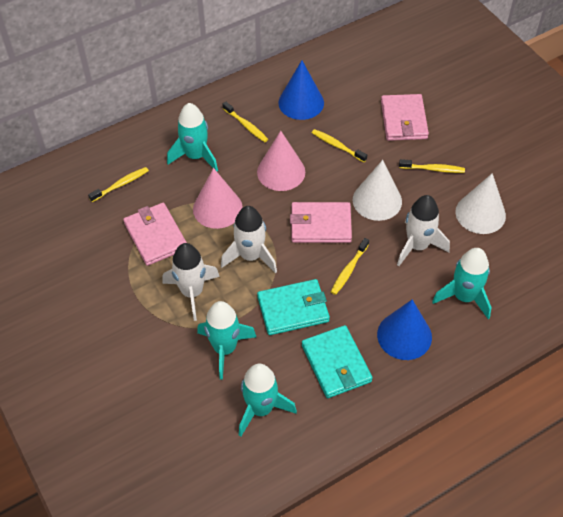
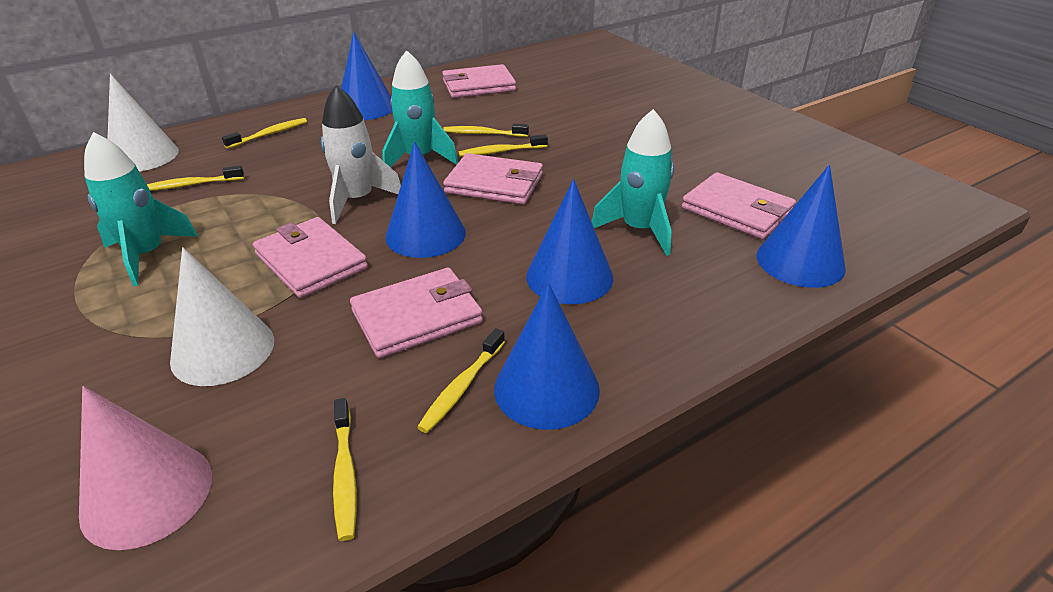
blue cone: [278,60,324,120] [377,299,432,360] = 2 -> [341,32,392,120] [386,142,466,258] [494,283,600,430] [526,179,613,304] [757,165,846,288] = 5
pink cone: [193,168,243,229] [257,131,305,191] = 2 -> [79,386,212,550] = 1
pink wallet: [123,203,187,266] [290,202,352,243] [381,94,429,141] = 3 -> [253,217,368,298] [350,268,483,358] [442,64,516,98] [443,153,543,205] [682,172,796,239] = 5
turquoise rocket: [167,103,218,171] [197,301,256,380] [239,363,297,437] [432,248,491,319] = 4 -> [84,132,199,286] [382,50,458,167] [592,109,674,256] = 3
turquoise wallet: [257,279,330,335] [302,325,372,398] = 2 -> none = 0
white rocket: [162,243,220,321] [221,206,277,273] [397,195,450,266] = 3 -> [321,85,401,224] = 1
yellow toothbrush: [88,167,149,202] [222,102,268,142] [312,129,367,162] [331,238,369,295] [399,159,465,173] = 5 -> [147,166,244,191] [222,118,307,149] [333,398,357,541] [417,328,505,433] [443,124,529,137] [459,134,548,157] = 6

